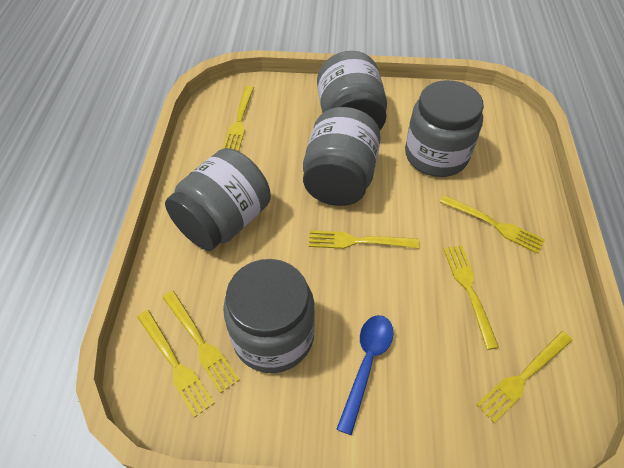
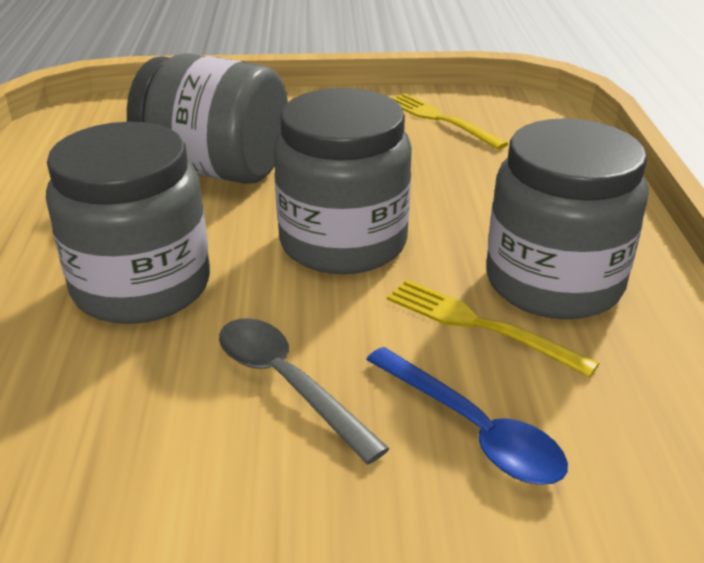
grey jar: [165,148,271,251] [223,259,315,373] [303,107,381,206] [317,51,387,130] [405,80,484,177] = 5 -> [46,122,210,324] [127,53,288,184] [274,88,412,274] [486,118,648,319] = 4
grey spoon: none = 0 -> [219,318,390,464] = 1
yellow fork: [137,310,215,417] [163,291,240,393] [222,86,254,151] [309,230,419,249] [440,195,545,254] [443,245,499,350] [476,331,573,423] = 7 -> [387,280,599,377] [392,93,508,150] = 2

